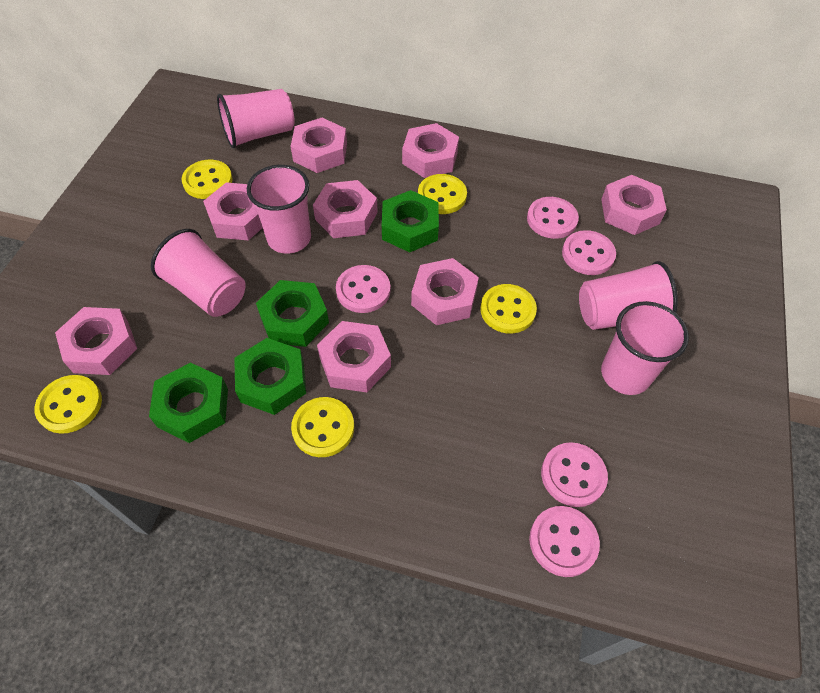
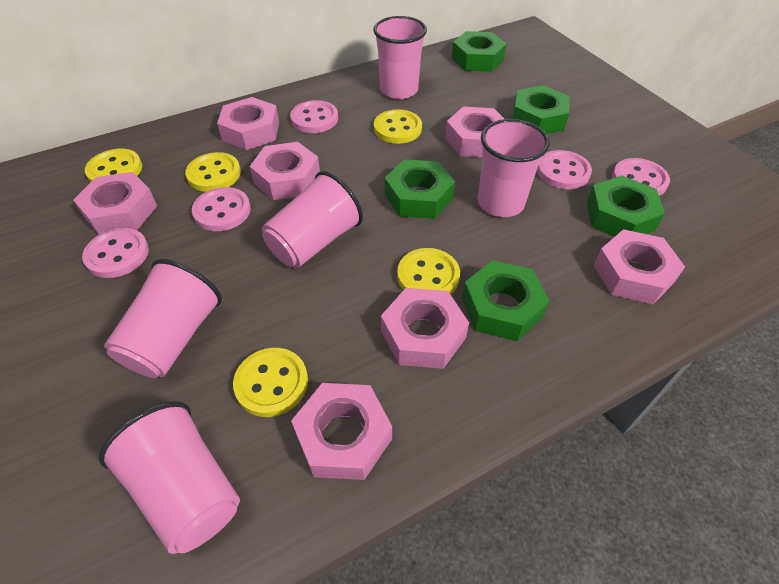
green nut: [149,363,228,443] [234,338,306,415] [256,280,329,347] [382,190,439,253] = 4 -> [385,159,455,219] [452,31,507,72] [462,260,550,341] [512,85,570,134] [587,175,665,237] = 5
pink nut: [55,307,137,375] [203,182,263,241] [290,118,347,173] [313,180,378,238] [317,321,391,392] [402,123,459,178] [411,258,479,325] [601,175,667,235] = 8 -> [73,172,157,234] [217,97,279,150] [250,142,320,200] [291,383,392,480] [381,288,469,369] [445,107,504,157] [594,229,685,304] = 7

